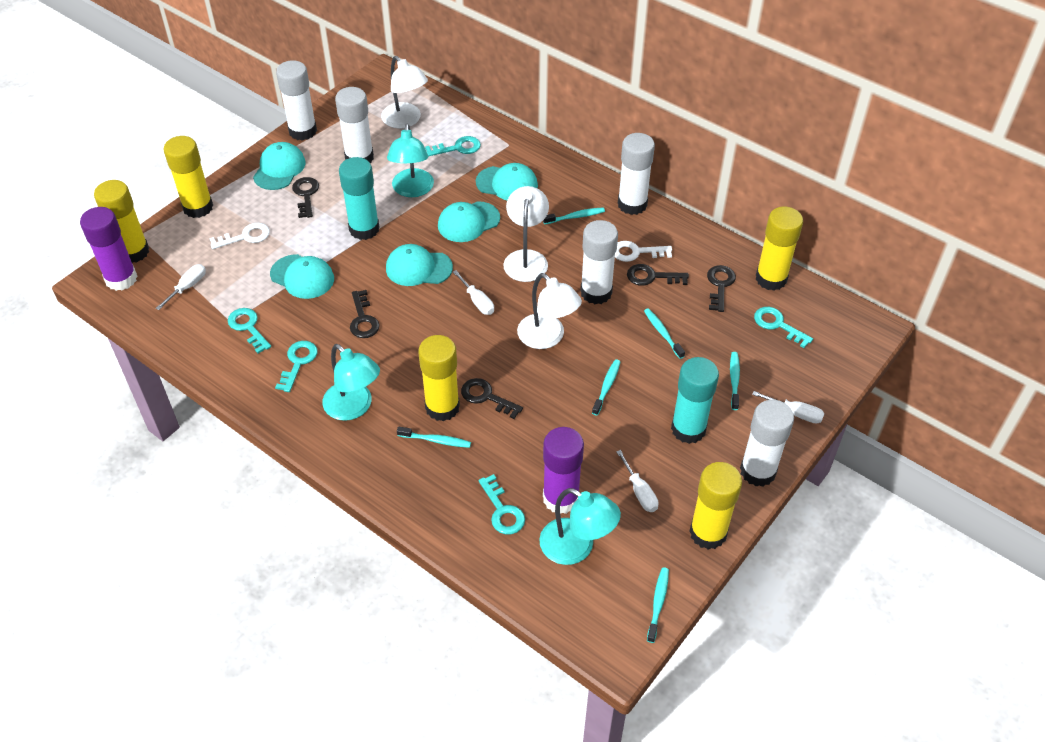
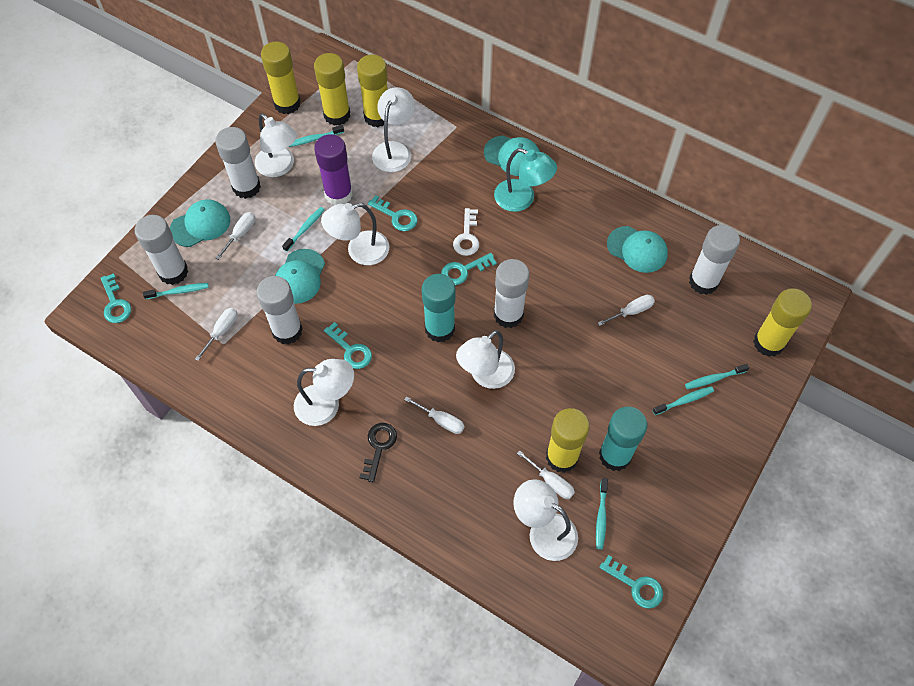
black key: [292,177,319,218] [350,290,380,338] [461,378,523,419] [627,264,689,286] [707,265,736,312] = 5 -> [359,423,397,483] = 1
purple glue stick: [80,207,138,291] [543,427,584,514] = 2 -> [314,134,353,205] = 1
turquoise cap: [253,142,305,190] [270,254,334,299] [386,244,453,286] [438,201,500,242] [476,163,538,200] = 5 -> [170,199,230,247] [275,249,325,304] [484,135,540,176] [607,226,668,273] = 4
turquoise lamp: [322,344,380,421] [387,124,434,197] [539,488,621,565] = 3 -> [494,148,557,212] = 1
white key: [209,223,270,249] [615,241,672,262] = 2 -> [453,208,479,256] = 1
white lamp: [381,56,428,128] [504,186,549,282] [517,273,582,349] = 3 -> [255,113,297,177] [294,359,354,426] [321,203,389,265] [372,87,415,172] [456,330,515,389] [513,479,578,561] = 6
white screwdriver: [156,264,206,310] [453,270,494,315] [616,450,658,512] [752,391,824,424] = 4 -> [195,308,238,361] [216,212,255,260] [404,396,464,434] [517,450,575,499] [598,295,655,326] = 5

